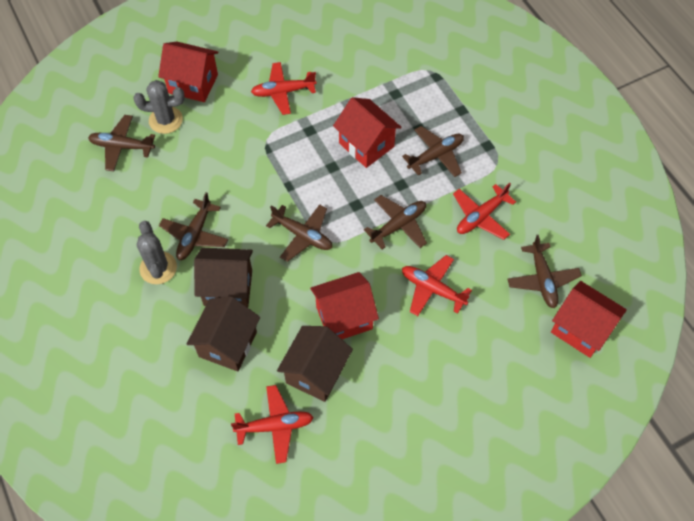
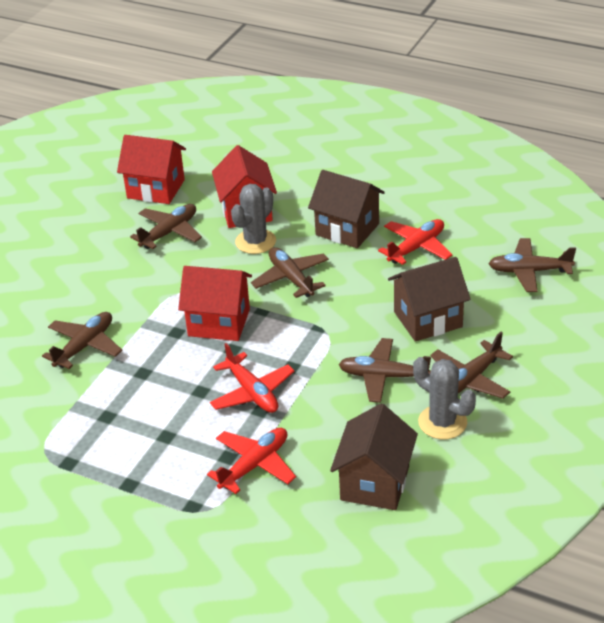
red house: [158,42,218,102] [310,272,379,339] [333,97,402,168] [551,281,627,358] = 4 -> [117,135,186,204] [178,266,252,341] [212,145,277,228] = 3
red plane: [231,385,314,464] [251,62,317,115] [402,255,472,316] [453,183,516,240] = 4 -> [207,428,296,494] [210,343,295,413] [378,219,453,265] = 3

